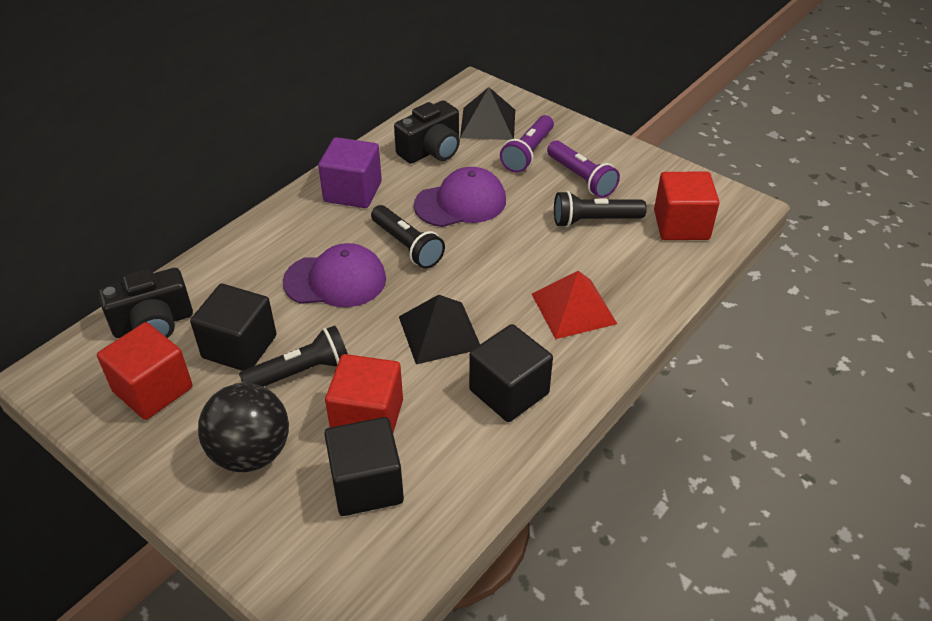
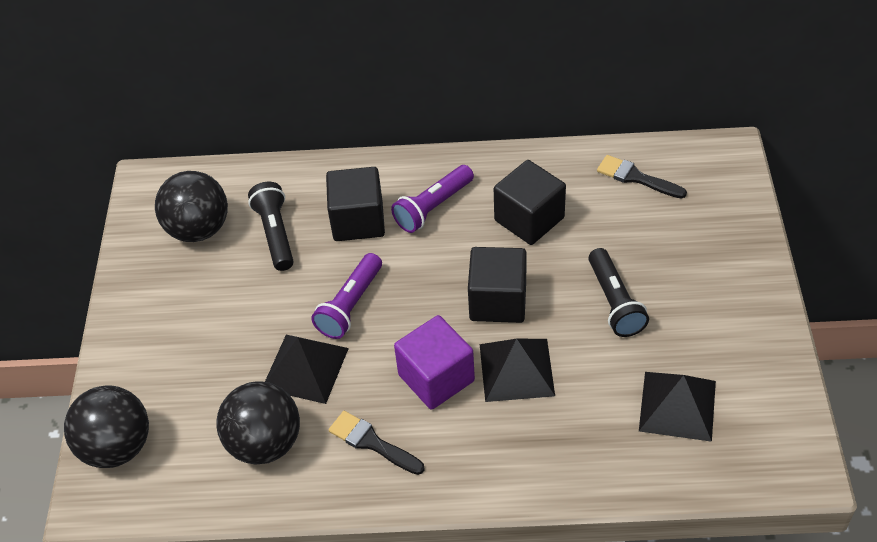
black ball: [198,383,289,472] = 1 -> [64,385,149,468] [155,171,228,242] [217,381,300,465] = 3
black brush: none = 0 -> [329,411,425,475] [597,155,687,199] = 2
black camera: [99,268,193,338] [394,100,460,164] = 2 -> none = 0
black flashlight: [239,325,348,387] [371,205,445,269] [554,191,647,227] = 3 -> [248,182,294,271] [588,248,649,337] = 2
black pyramid: [399,295,480,364] [460,87,515,140] = 2 -> [265,335,349,404] [480,339,555,402] [639,372,716,442] = 3
purple cap: [283,243,386,307] [414,167,506,227] = 2 -> none = 0
red cube: [97,322,193,420] [325,354,403,432] [654,172,719,240] = 3 -> none = 0
red pyramid: [532,271,617,339] = 1 -> none = 0

